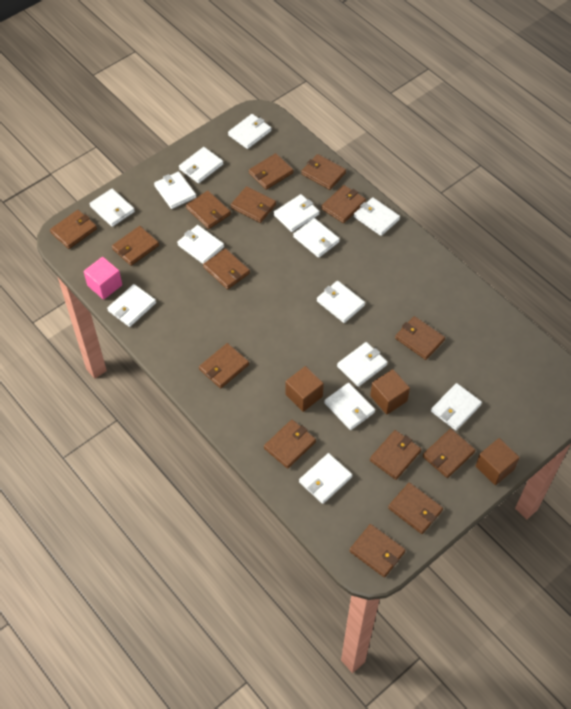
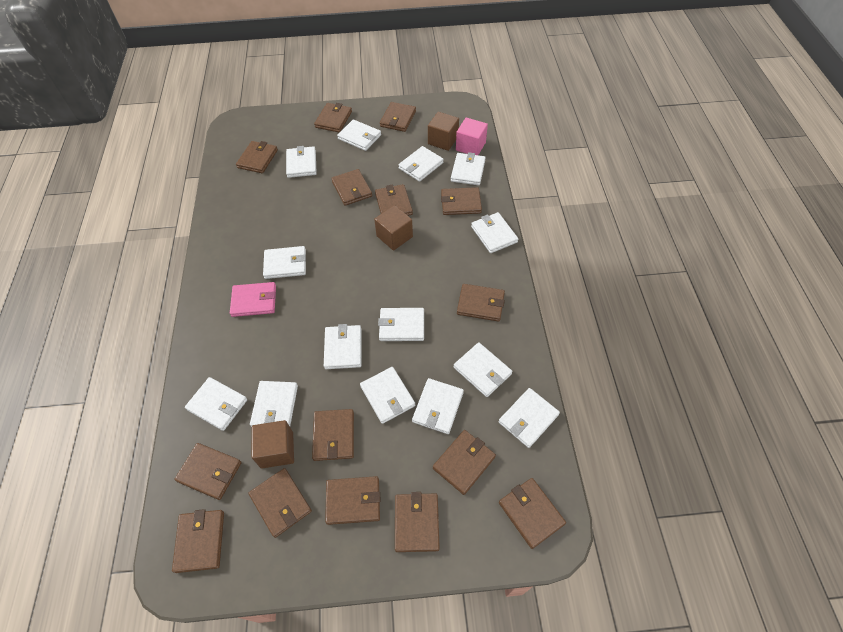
pink wallet: none = 0 -> [230,282,276,317] = 1

